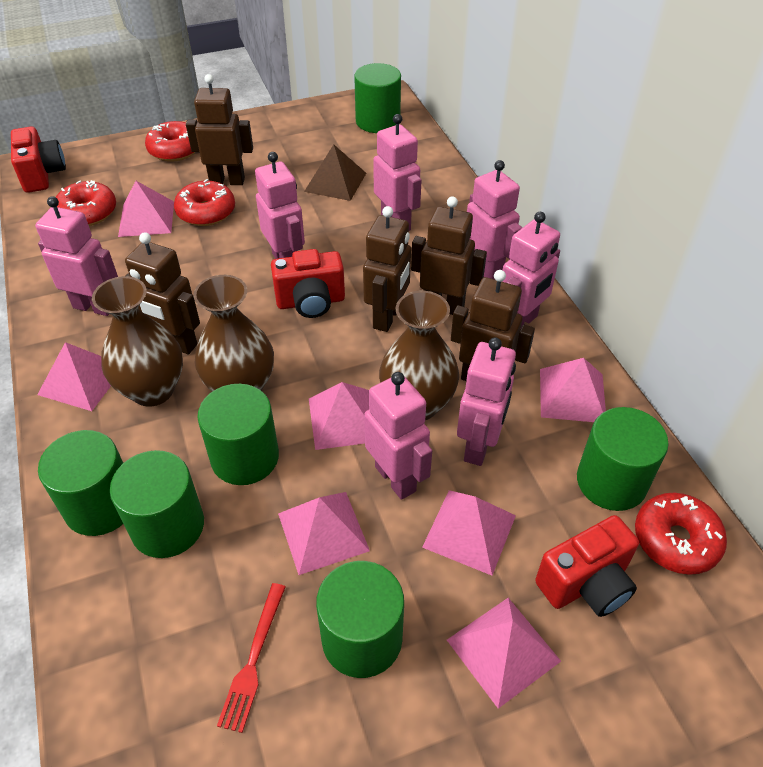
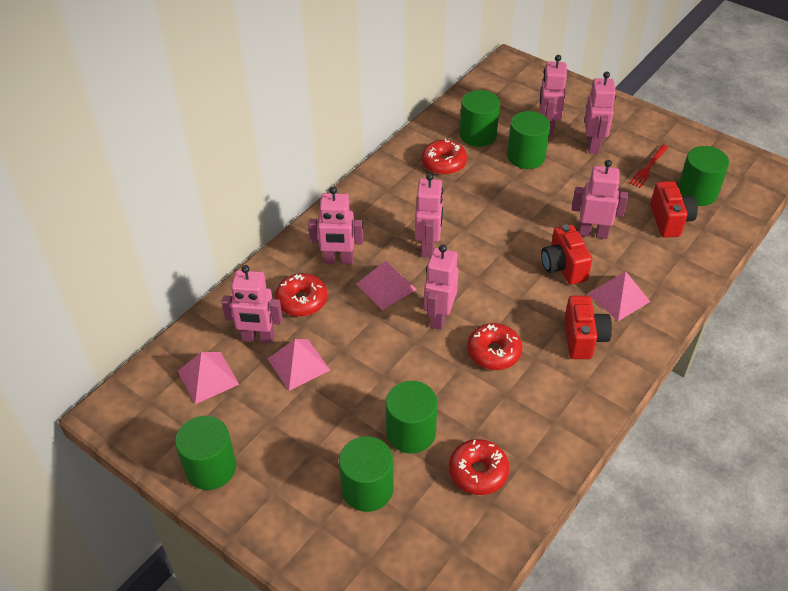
brown pyramid: [304,144,366,201] = 1 -> none = 0
brown robot: [125,232,200,354] [186,74,253,185] [363,206,411,332] [411,196,487,315] [451,270,535,381] = 5 -> none = 0
brown vase: [92,276,183,407] [193,275,274,392] [379,291,459,420] = 3 -> none = 0
pink pyramid: [37,342,111,411] [118,181,174,237] [278,492,370,575] [309,382,369,450] [422,490,516,576] [447,598,561,709] [540,358,606,422] = 7 -> [178,352,239,404] [268,339,330,391] [356,261,417,310] [588,271,650,321] = 4

